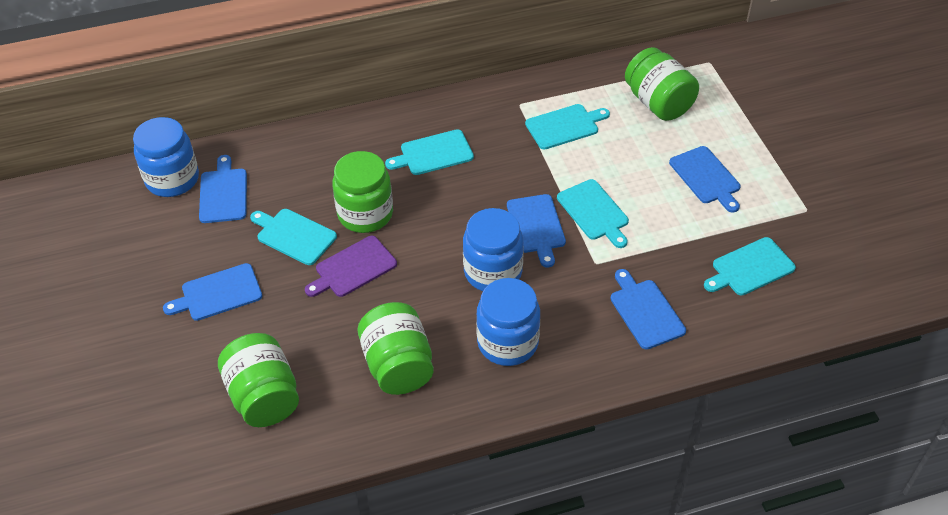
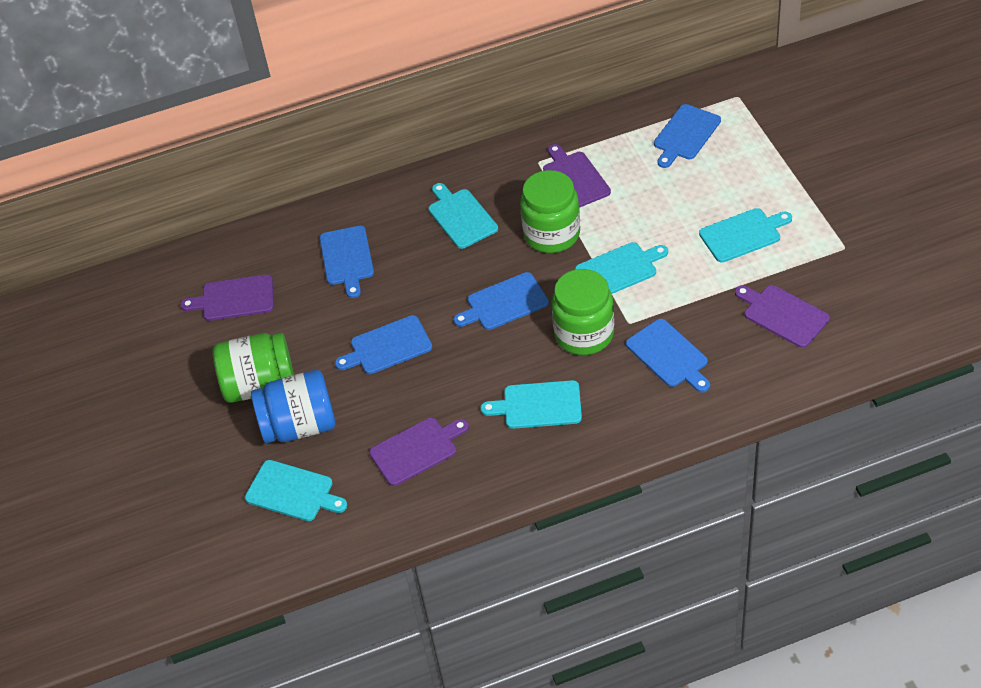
blue jar: [133,117,199,197] [463,208,524,291] [476,278,540,366] = 3 -> [251,370,336,444] = 1
green jar: [218,333,299,427] [332,151,393,233] [358,302,434,395] [625,47,699,121] = 4 -> [213,333,294,403] [520,170,580,253] [552,269,614,355] = 3
purple cutting board: [305,236,397,297] = 1 -> [180,274,274,321] [369,418,469,486] [543,144,611,208] [735,285,830,348] = 4

